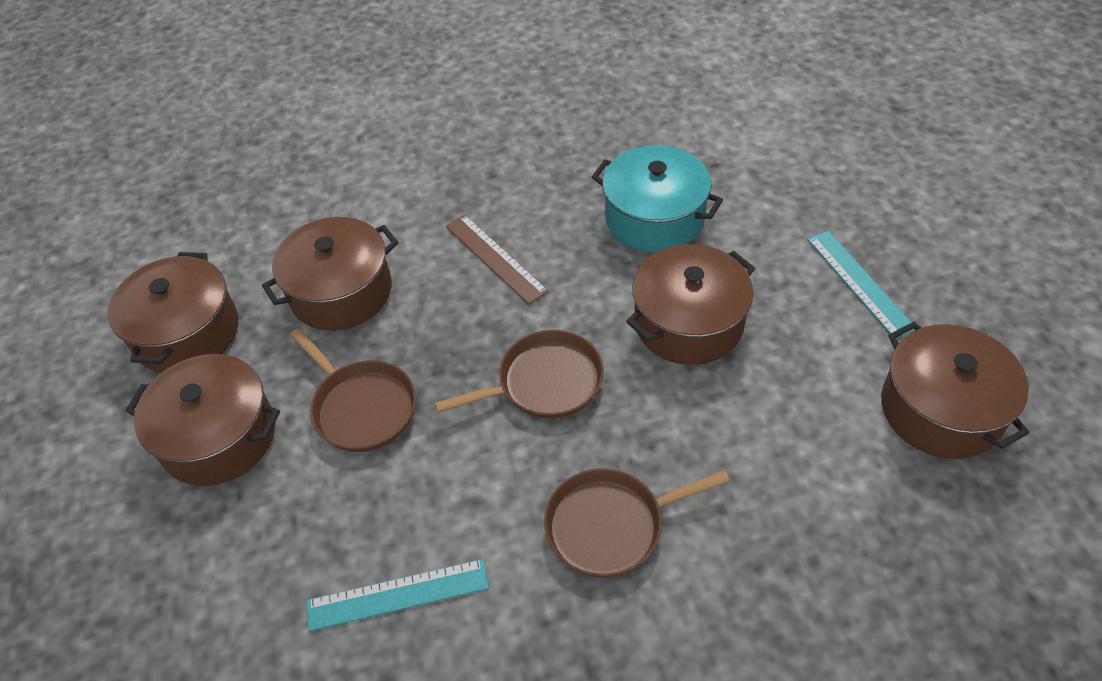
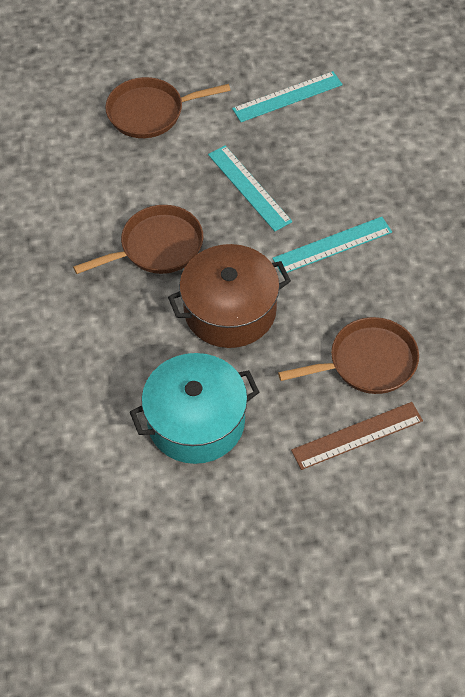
brown pot: [108,252,238,373] [125,354,280,486] [262,217,398,331] [626,244,755,365] [881,322,1029,459] = 5 -> [168,244,291,348] = 1
turquoise ruler: [306,559,489,631] [807,231,915,338] = 2 -> [208,145,292,231] [232,71,343,122] [272,217,392,274] = 3

